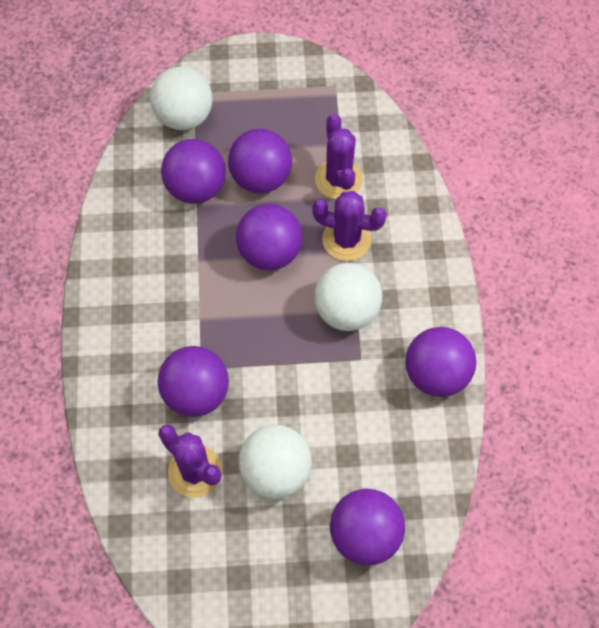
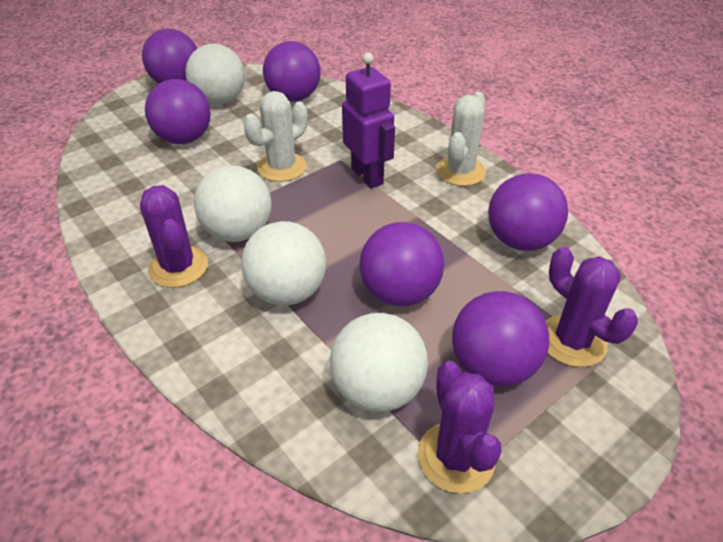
purple robot: none = 0 -> [342,53,395,188] = 1
white ball: [150,67,213,130] [239,425,312,499] [314,263,382,331] = 3 -> [186,44,245,104] [194,166,272,242] [241,221,326,305] [330,313,428,412] = 4
white cactus: none = 0 -> [243,91,308,182] [436,91,486,186] = 2

